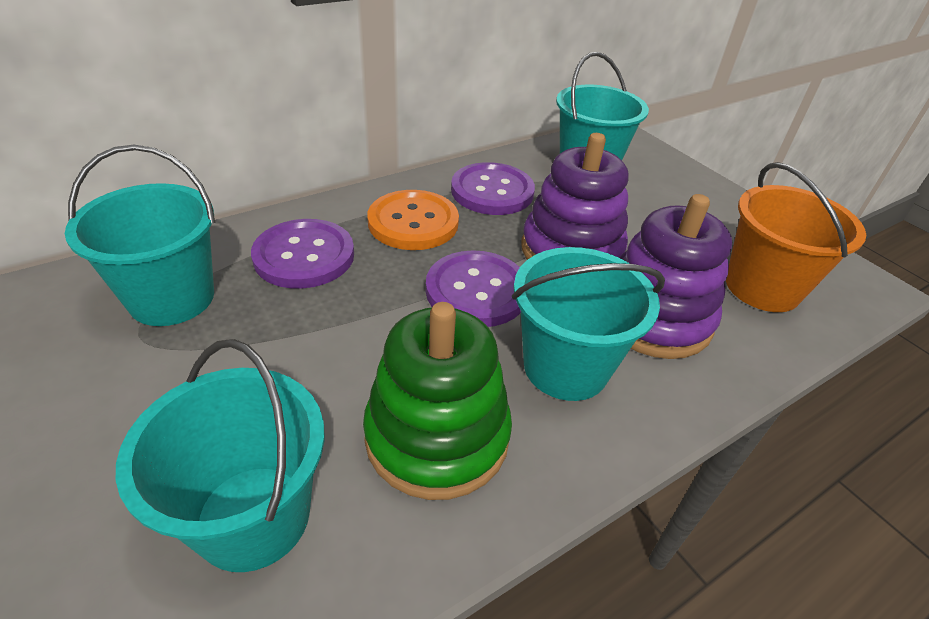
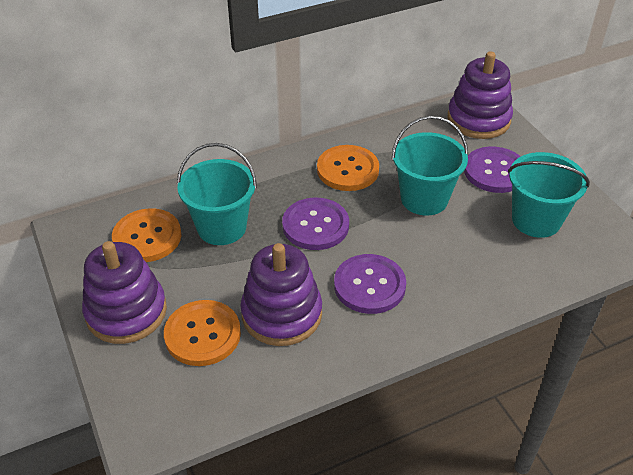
green stacking toy: [363,302,512,500] = 1 -> none = 0
orange bucket: [726,162,866,312] = 1 -> none = 0
orange button: [368,190,459,250] = 1 -> [112,208,181,262] [164,300,241,366] [317,145,379,191] = 3
purple stacking toy: [521,133,629,260] [620,194,732,359] = 2 -> [82,241,167,344] [240,243,322,346] [448,51,513,139] = 3
turquoise bucket: [65,145,215,326] [116,339,325,572] [512,247,665,401] [556,52,649,160] = 4 -> [177,143,257,245] [392,116,468,216] [508,152,590,238] = 3

